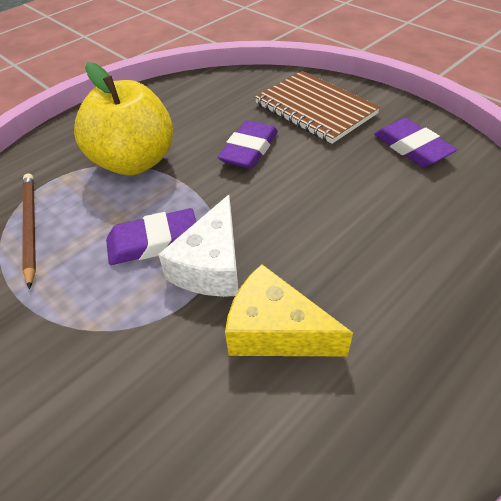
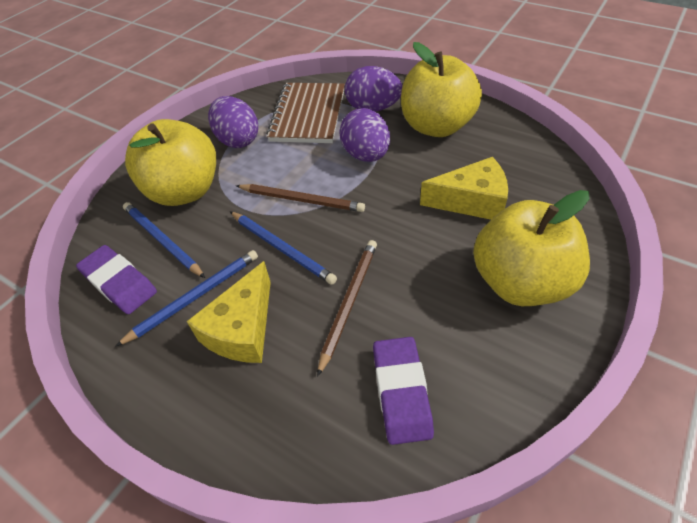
blue pencil: none = 0 -> [115,250,258,347] [123,202,205,278] [230,211,337,285] = 3
brown pencil: [22,174,36,289] = 1 -> [236,184,365,212] [317,240,377,377] = 2
purple egg: none = 0 -> [208,96,258,148] [339,108,390,162] [345,66,402,112] = 3
purple eraser: [106,208,196,265] [218,120,278,169] [374,118,457,167] = 3 -> [76,245,157,314] [373,337,434,445] = 2
white cheese: [158,195,239,297] = 1 -> none = 0
yellow apple: [74,62,173,176] = 1 -> [125,119,216,206] [401,42,482,137] [473,190,590,306] = 3
yellow cheese: [225,264,353,356] = 1 -> [187,261,271,363] [420,157,508,220] = 2

